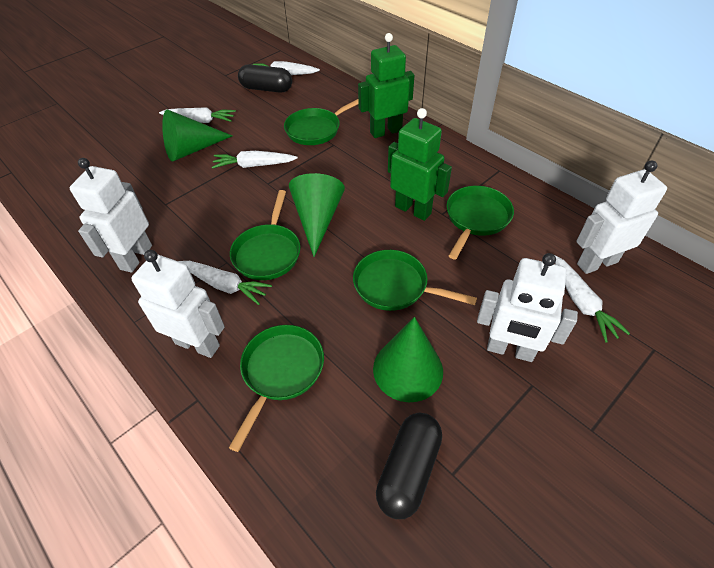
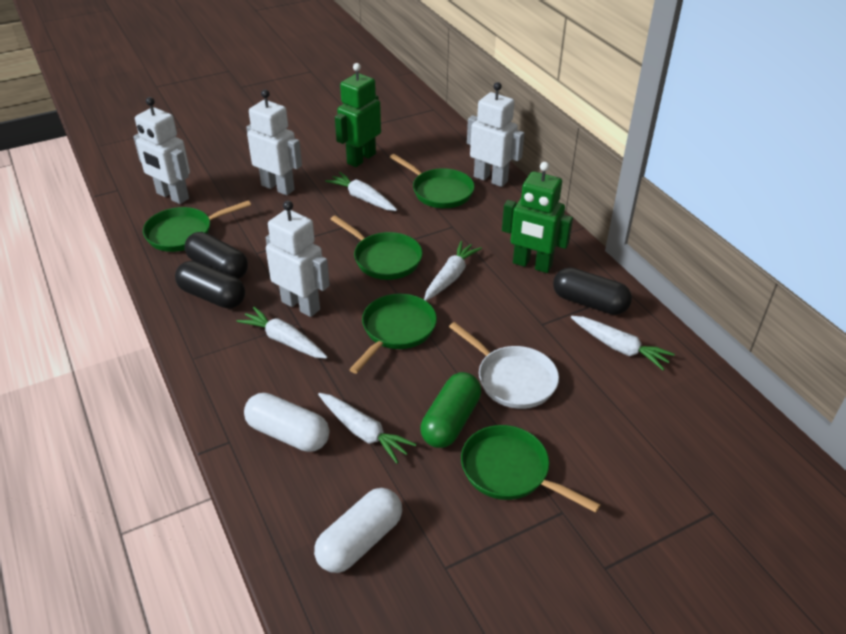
black capsule: [238,64,292,93] [376,413,442,519] = 2 -> [175,261,245,309] [184,232,248,279] [553,267,632,315] = 3
green capsule: none = 0 -> [421,372,481,448] = 1
green cone: [162,110,233,162] [289,173,345,257] [373,317,443,402] = 3 -> none = 0
white capsule: none = 0 -> [244,393,329,452] [314,488,402,573] = 2
white pan: none = 0 -> [449,322,559,409] = 1

